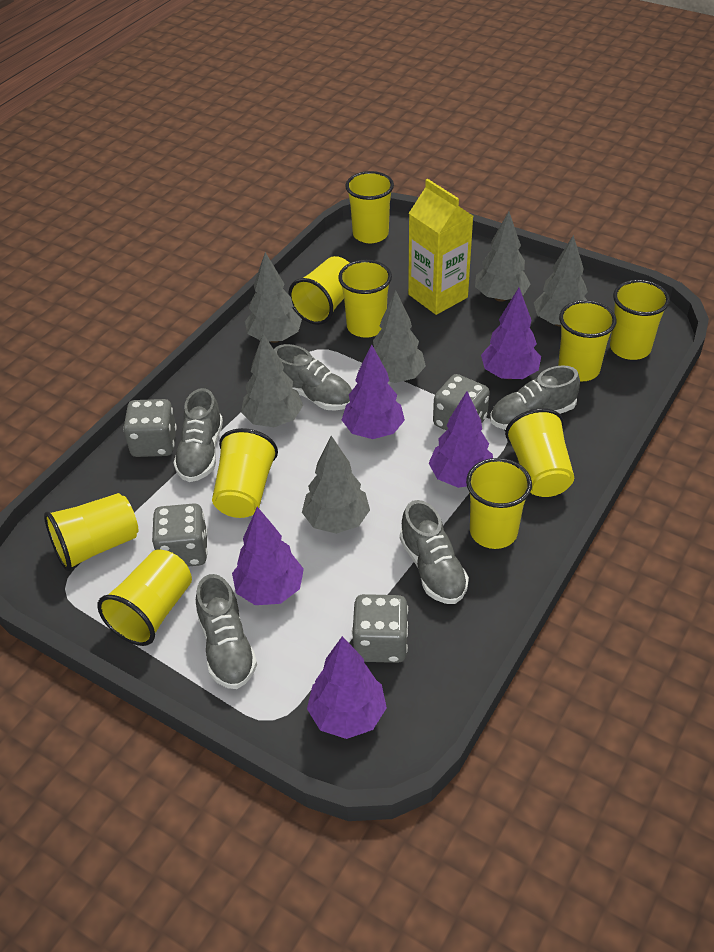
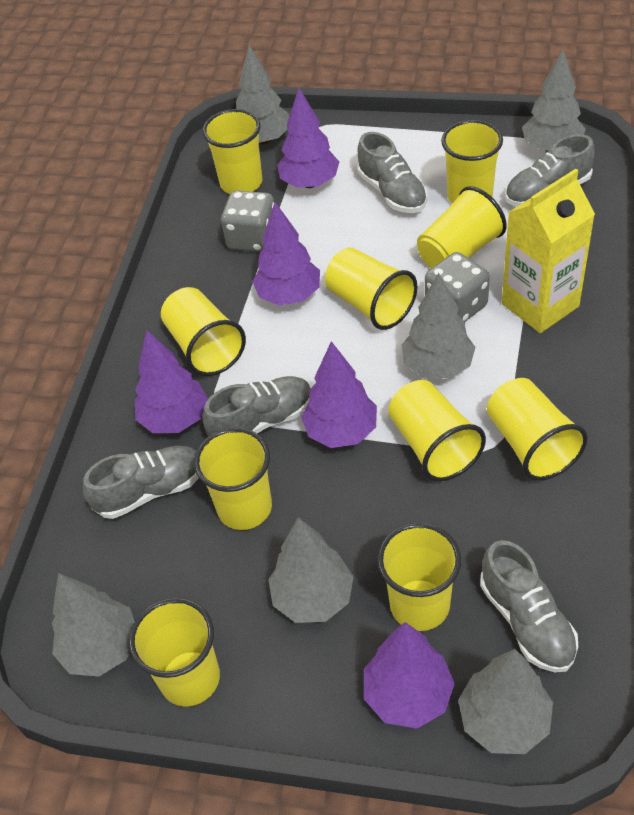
grey dice: [123,399,177,457] [152,503,208,567] [352,594,408,663] [433,374,490,430] = 4 -> [221,190,274,252] [425,252,490,322] = 2

